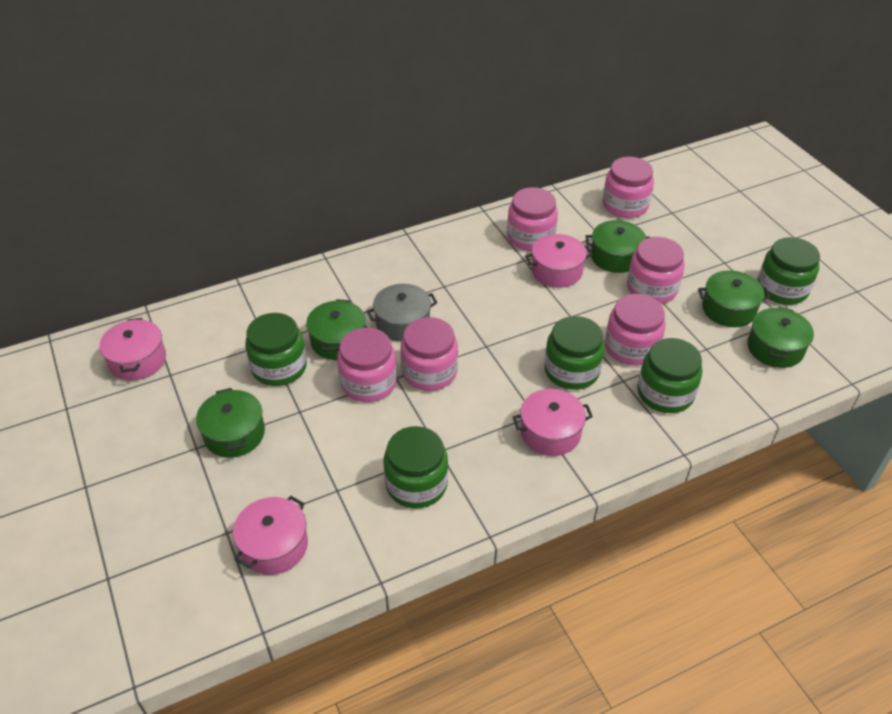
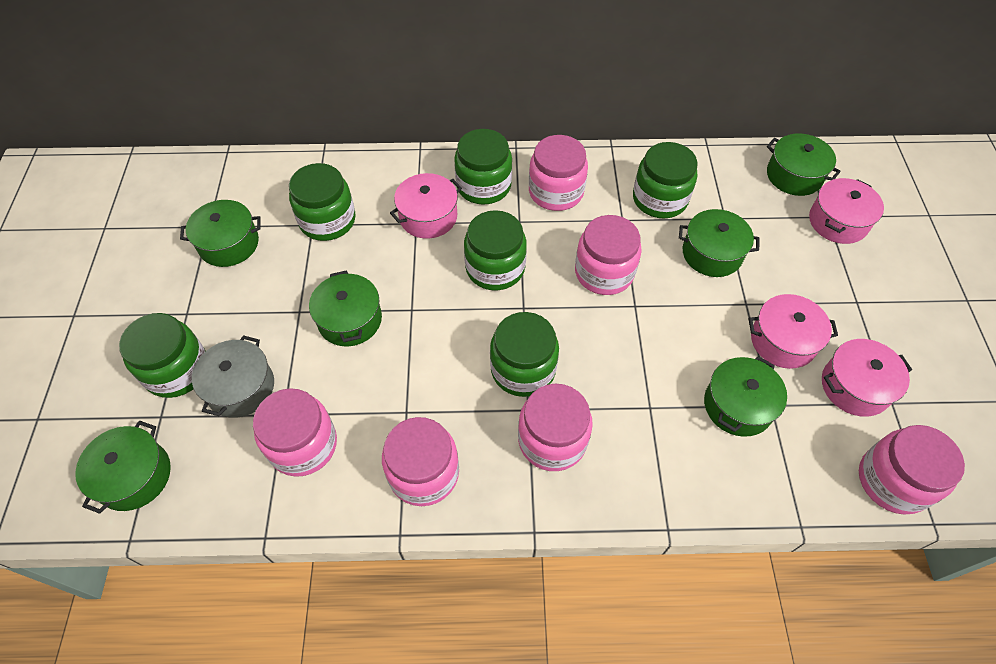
green jar: [245,313,307,386] [384,426,448,508] [544,316,605,390] [637,338,702,413] [757,237,820,305] = 5 -> [119,313,206,398] [289,163,356,241] [454,129,512,205] [464,210,527,290] [490,312,559,397] [633,142,698,218] = 6
green pot: [196,388,265,458] [306,299,366,360] [586,220,650,273] [698,270,770,327] [747,307,814,368] = 5 -> [75,421,171,514] [180,200,261,267] [309,270,382,346] [679,209,759,277] [704,356,787,437] [767,134,841,196] = 6

